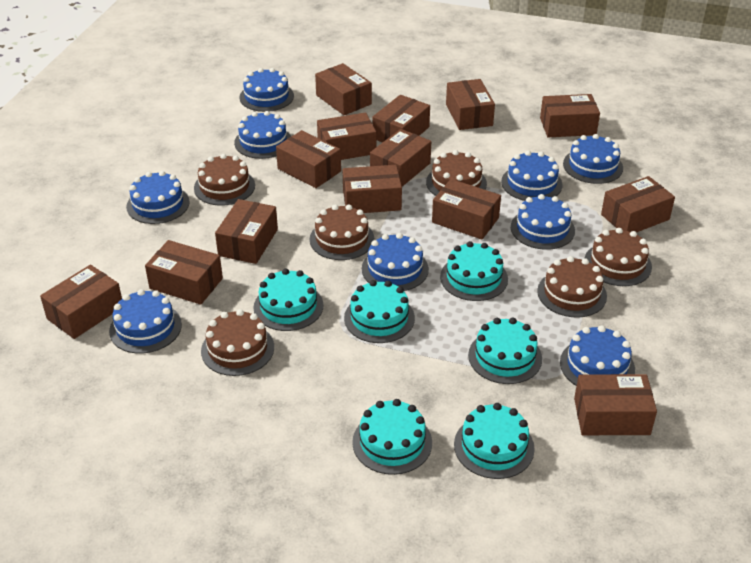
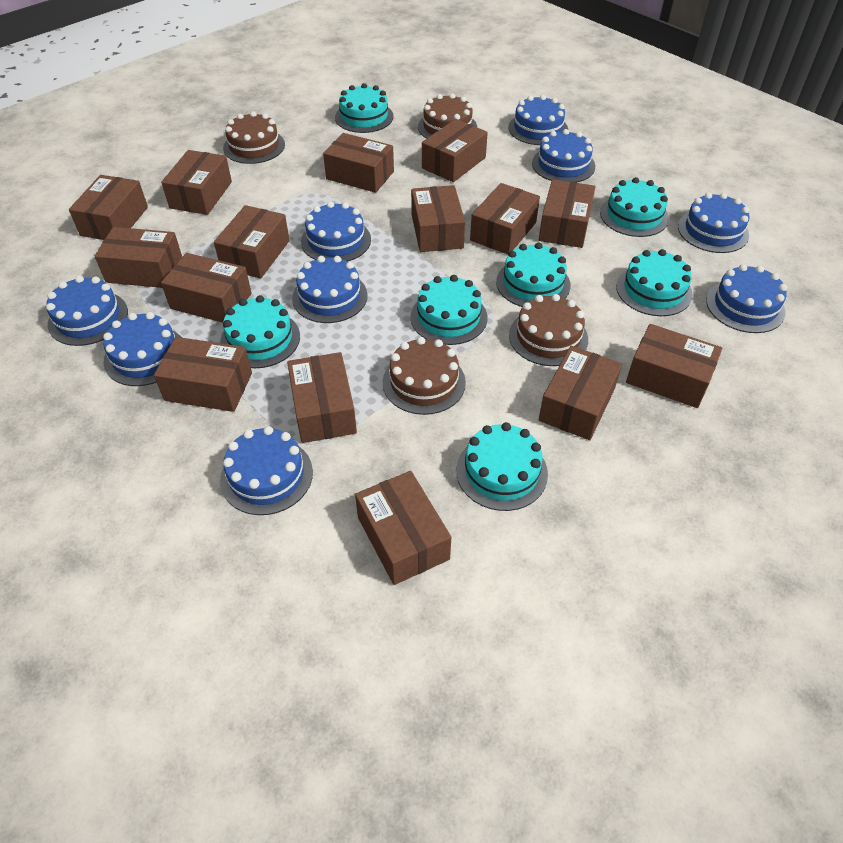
brown box: [40,265,122,339] [145,240,223,305] [215,199,278,264] [276,130,341,188] [315,63,372,115] [317,112,376,160] [343,165,402,213] [370,129,431,187] [372,95,430,143] [432,179,501,240] [446,79,495,130] [540,94,600,137] [574,374,657,435] [601,176,675,233] = 14 -> [69,175,148,240] [95,227,182,288] [154,337,252,412] [161,150,232,215] [161,253,252,323] [214,205,290,279] [287,352,357,443] [323,133,394,193] [355,471,451,585] [411,185,465,252] [422,119,488,182] [470,183,540,254] [539,179,596,248] [539,346,622,440] [626,324,722,408] = 15
brown cake: [194,154,255,206] [201,309,274,376] [310,205,374,260] [426,150,487,196] [537,256,607,318] [584,228,652,286] = 6 -> [223,111,285,164] [383,337,466,415] [418,93,477,139] [509,294,588,366] = 4
turquoise cake: [253,269,323,331] [344,280,415,343] [352,399,432,475] [440,241,508,301] [454,403,535,479] [468,318,542,384] = 6 -> [220,295,300,368] [335,83,393,133] [410,275,487,345] [456,422,548,511] [496,242,570,307] [600,177,669,237] [616,249,693,316] = 7

